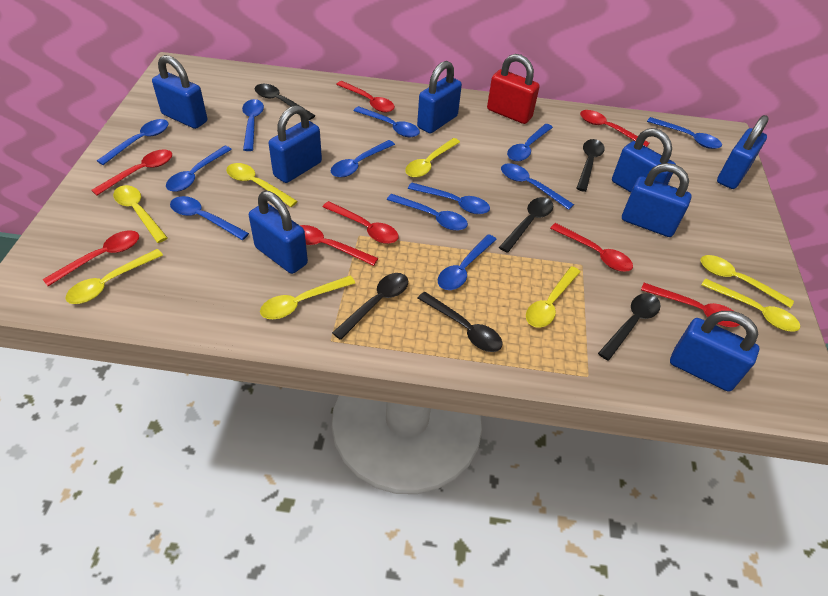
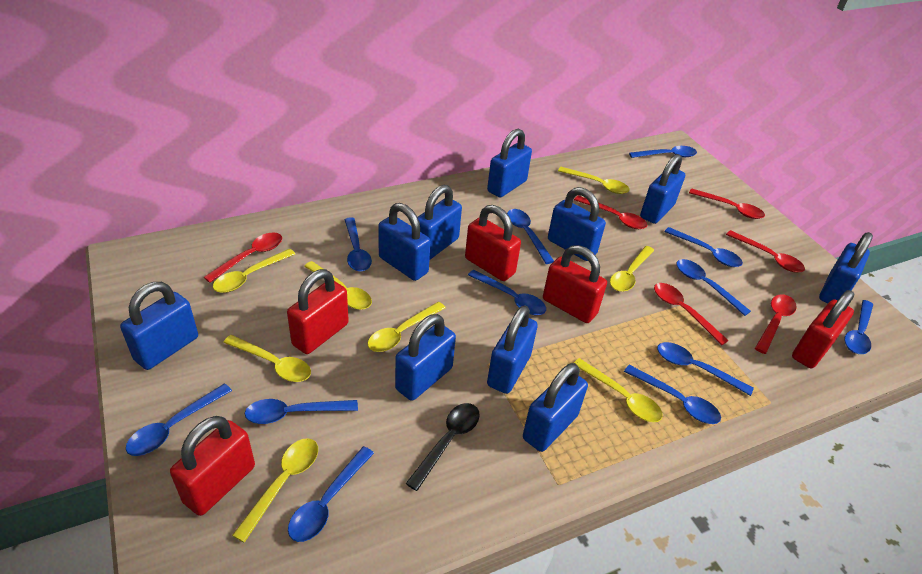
black spoon: [255,84,316,120] [332,273,408,340] [417,292,502,352] [499,197,554,253] [576,139,605,192] [598,293,661,361] = 6 -> [406,403,480,491] = 1
blue padlock: [152,55,207,129] [249,191,308,274] [268,105,322,183] [417,61,462,133] [612,128,676,193] [622,163,692,237] [670,311,759,392] [717,115,769,189] = 8 -> [120,282,198,370] [378,203,431,281] [395,314,456,401] [417,185,462,260] [487,129,532,198] [487,305,538,394] [523,363,588,452] [548,187,606,261] [640,154,685,224] [819,232,873,303] = 10
red padlock: [487,54,540,124] = 1 -> [170,416,255,516] [287,269,349,354] [465,205,521,281] [543,245,607,323] [792,290,855,368] = 5
red spoon: [43,230,139,286] [91,149,172,196] [300,225,378,266] [323,201,399,244] [336,81,395,113] [550,223,633,272] [580,110,650,147] [641,283,739,327] = 8 -> [204,232,282,283] [574,195,647,229] [654,283,729,345] [689,188,765,219] [726,230,805,273] [755,294,797,354] = 6

